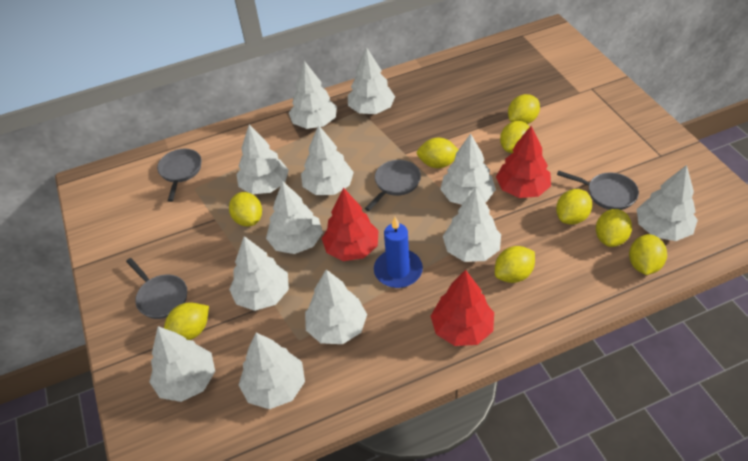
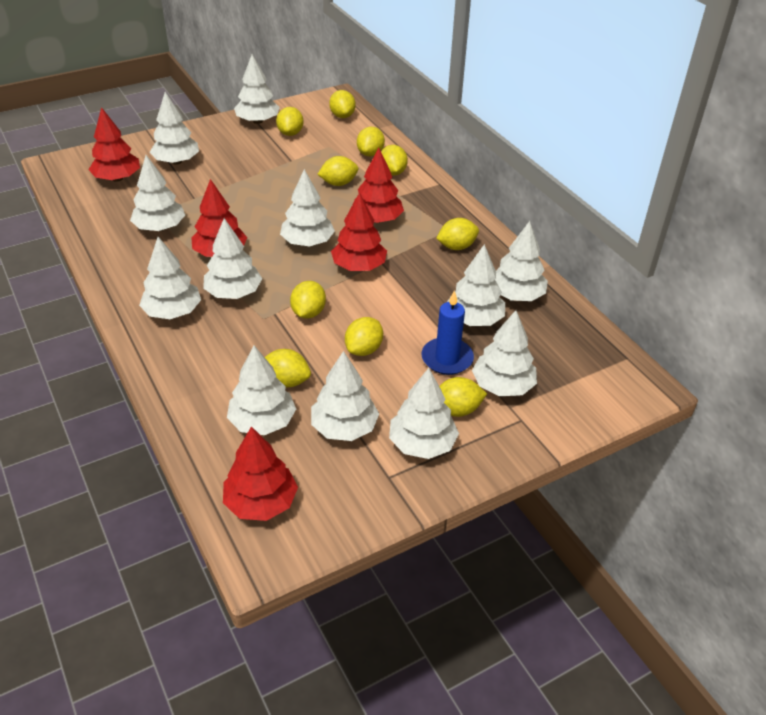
grey pan: [126,258,187,319] [157,149,202,202] [365,160,421,211] [557,170,639,210] = 4 -> none = 0
red tree: [322,187,379,261] [431,270,494,346] [496,126,551,198] = 3 -> [89,107,140,182] [191,179,247,257] [223,426,298,521] [331,192,387,271] [354,148,404,223] = 5
yellow lemon: [164,303,209,340] [229,192,262,227] [417,138,458,168] [495,246,535,283] [500,121,529,153] [508,94,540,124] [556,189,592,225] [596,209,632,247] [629,234,667,275] = 9 -> [265,349,311,387] [276,107,303,136] [290,281,326,319] [318,156,358,186] [329,90,356,118] [345,317,383,356] [357,127,385,156] [381,145,408,176] [436,218,479,250] [439,377,487,417] = 10

